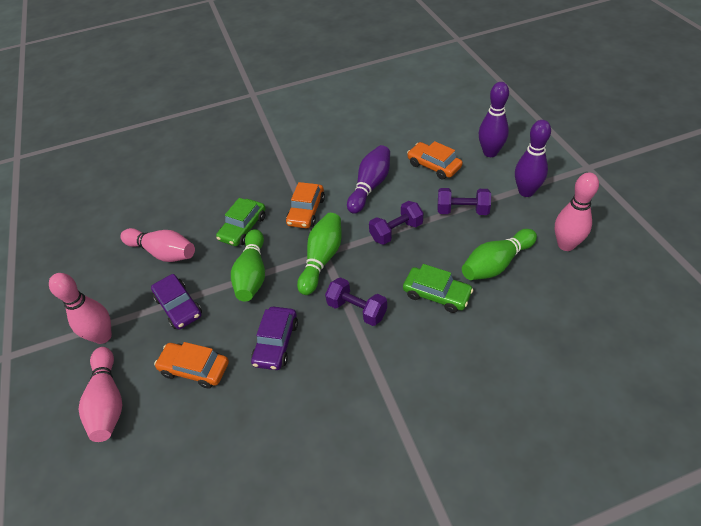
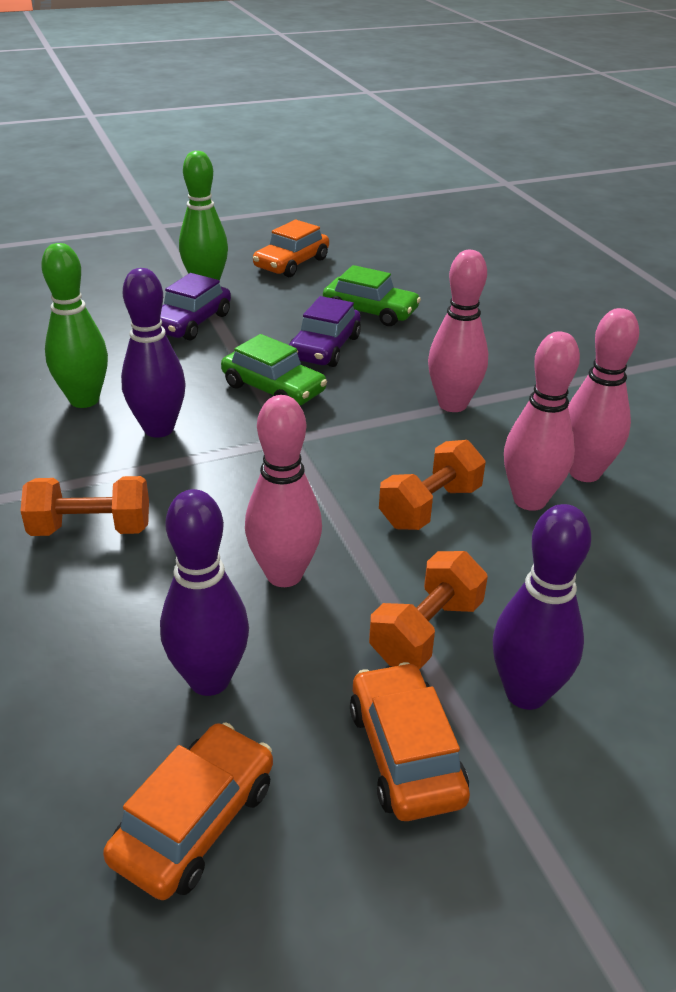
green bowling pin: [231,229,265,301] [297,213,342,295] [462,229,537,280] = 3 -> [41,243,108,408] [179,151,228,281] = 2
orange dumbbell: none = 0 -> [21,476,149,536] [369,551,488,669] [379,440,486,530] = 3
purple dumbbell: [325,277,387,326] [369,201,423,245] [438,188,491,215] = 3 -> none = 0

